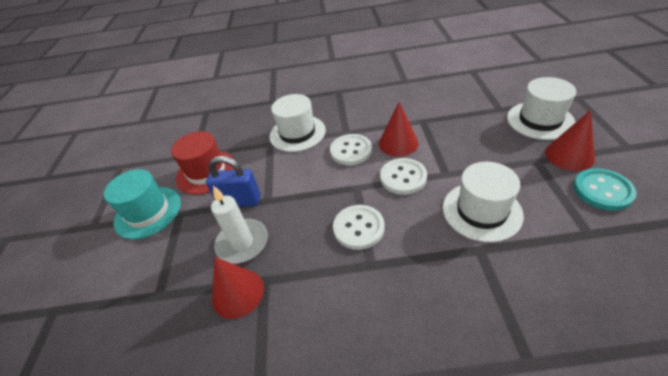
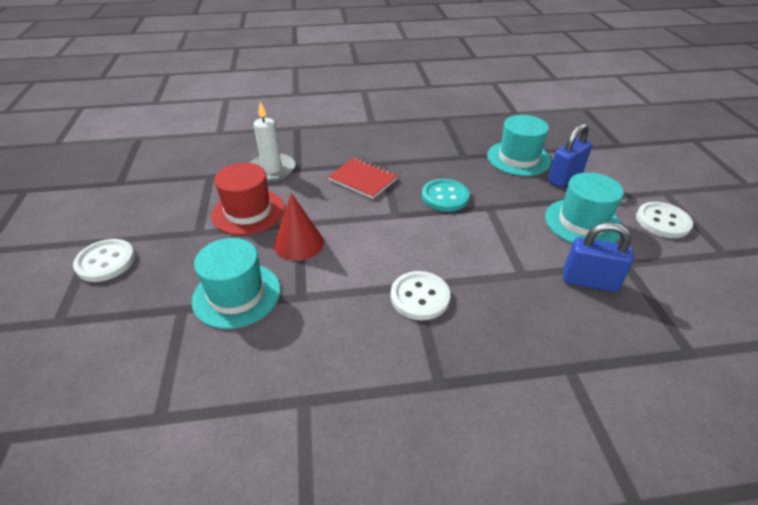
blue padlock: [206,156,260,207] = 1 -> [548,123,593,188] [563,222,634,292] = 2
red cone: [212,257,264,319] [379,102,419,157] [545,110,595,171] = 3 -> [274,193,324,261] = 1
red notebook: none = 0 -> [328,158,398,199] = 1
turquoise hat: [104,169,181,239] = 1 -> [192,238,280,329] [487,115,551,176] [545,172,624,243] = 3
white hat: [270,94,326,152] [443,162,524,242] [507,77,576,140] = 3 -> none = 0

